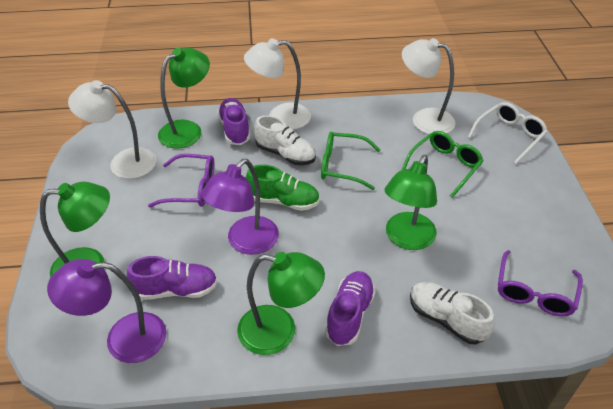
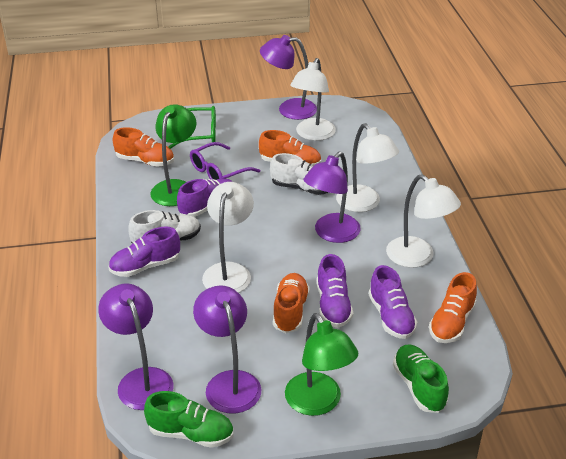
green glasses: [321,131,380,190] [402,131,484,198] = 2 -> [169,106,216,149] = 1
green lamp: [40,182,110,278] [158,47,210,149] [237,252,325,355] [385,155,437,250] = 4 -> [151,104,196,206] [285,313,358,416] = 2
green shoe: [246,164,320,211] = 1 -> [144,391,234,448] [393,344,449,413] = 2
orange shoe: none = 0 -> [113,127,174,167] [259,130,321,166] [273,273,310,333] [429,272,477,343] = 4
purple glasses: [148,154,215,208] [498,250,583,316] = 2 -> [190,142,260,180] = 1
purple lamp: [47,259,167,363] [201,159,279,255] = 2 -> [98,284,173,410] [193,285,261,413] [260,35,317,120] [304,151,361,243] = 4
purple shoe: [127,256,218,300] [217,98,251,145] [325,271,376,346] = 3 -> [108,226,180,277] [177,179,233,217] [317,254,353,328] [369,265,417,339] = 4
white glasses: [468,102,548,164] = 1 -> none = 0
white lamp: [68,80,156,179] [244,38,311,130] [402,38,455,134] = 3 -> [202,182,254,293] [290,58,336,141] [336,123,399,212] [386,174,461,268] = 4

